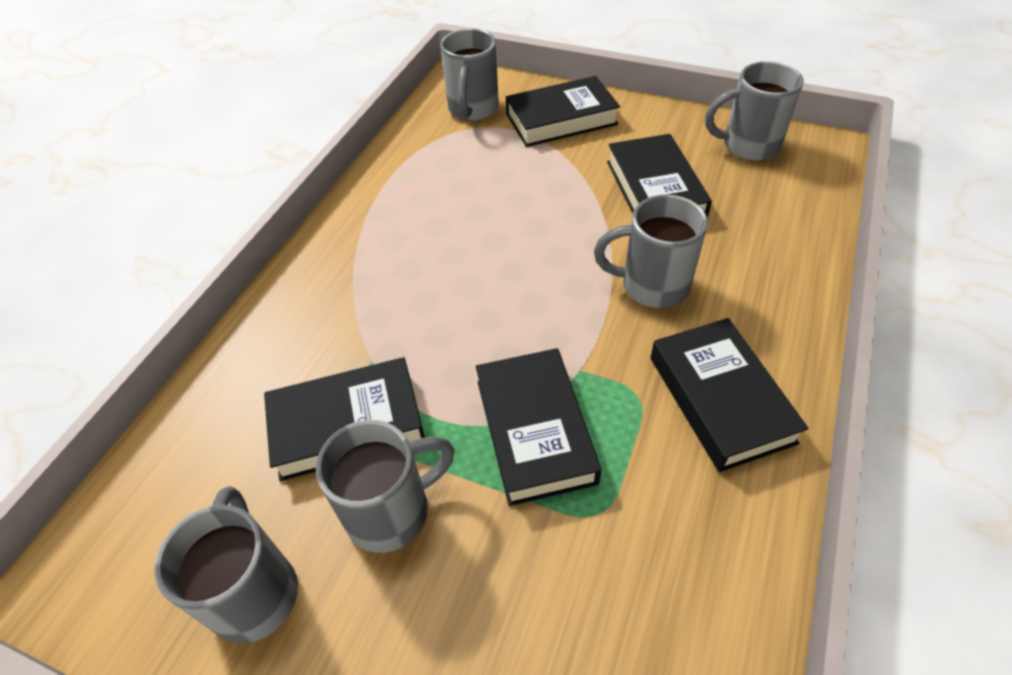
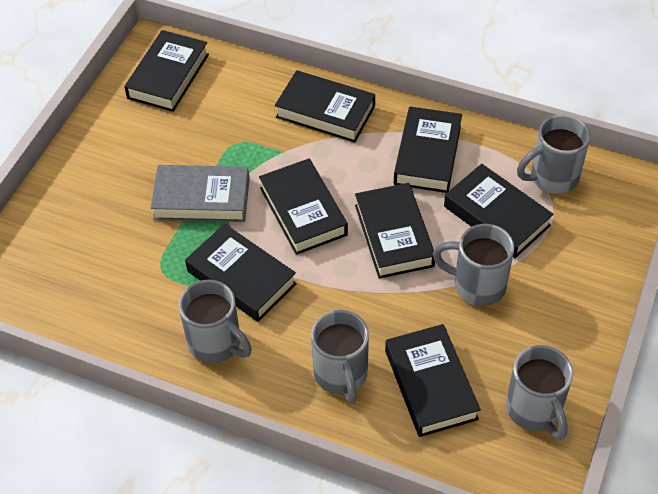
black book: [264,357,425,481] [476,348,601,506] [506,76,620,147] [607,134,712,218] [650,318,809,472] = 5 -> [124,30,209,112] [185,224,297,322] [259,159,348,255] [275,70,375,143] [355,183,435,279] [385,324,481,437] [394,107,462,193] [444,164,554,258] = 8
grey book: none = 0 -> [151,165,249,222] = 1

